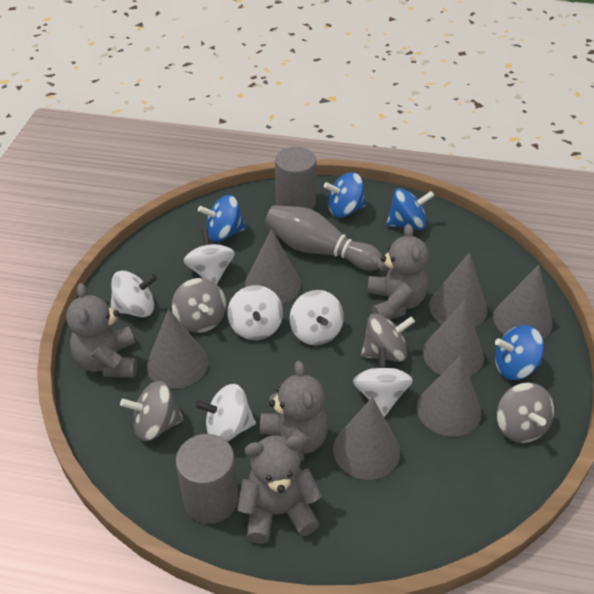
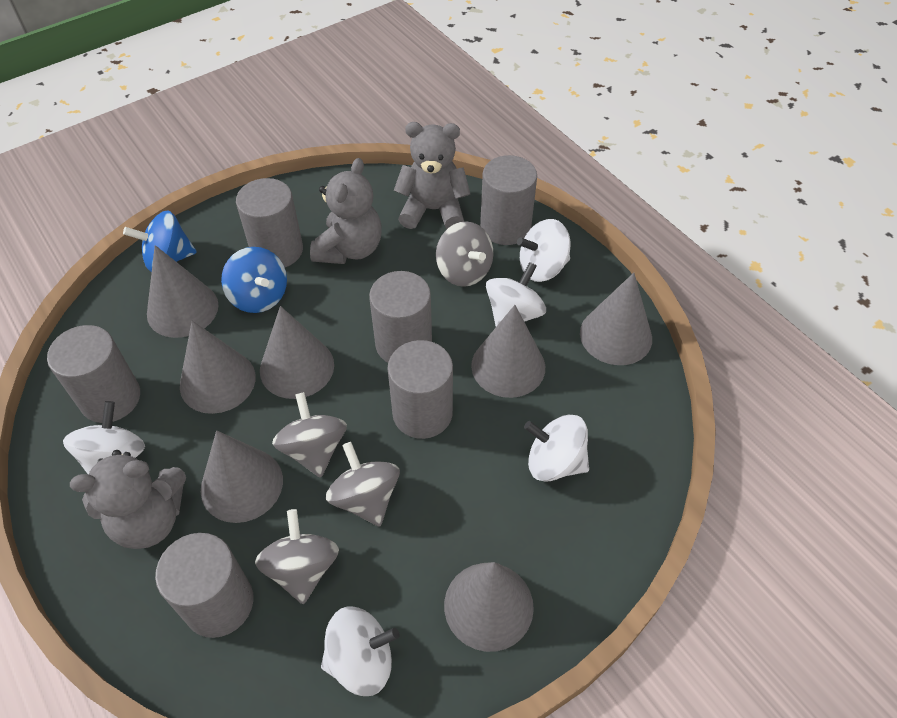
blue spinning top: [198,195,246,242] [324,172,367,218] [386,188,434,230] [495,325,544,380] = 4 -> [123,211,197,272] [221,247,287,313] = 2
grey bowling pin: [265,205,382,271] = 1 -> none = 0
grey cylinder: [176,434,238,524] [275,147,316,210] = 2 -> [47,325,140,423] [155,533,253,638] [236,178,303,268] [369,271,432,363] [387,340,453,439] [480,155,537,245] = 6
grey teddy bear: [66,283,137,378] [237,435,322,544] [260,361,328,462] [367,224,429,320] = 4 -> [70,450,186,549] [310,158,382,264] [394,122,470,229] = 3
white spinning top: [110,271,157,317] [183,228,235,284] [195,384,256,442] [228,285,283,340] [290,290,344,345] [353,347,413,417] = 6 -> [63,401,145,474] [321,607,400,696] [486,262,546,327] [517,219,571,282] [524,415,589,482] = 5

